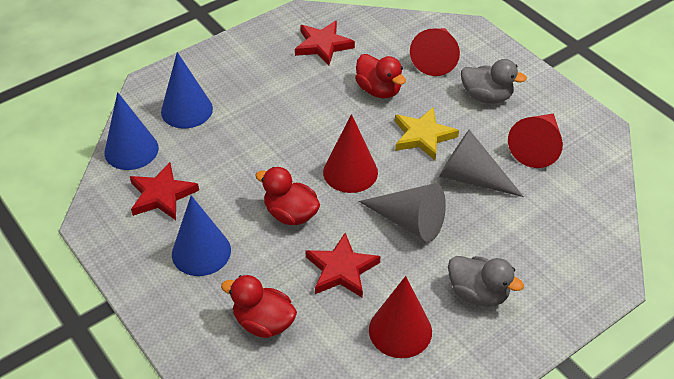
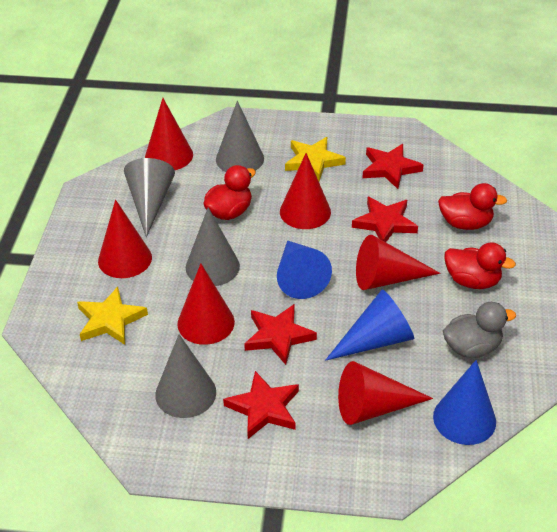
grey cone: [359,183,446,242] [439,130,524,197] = 2 -> [124,158,175,237] [155,334,216,418] [186,207,240,286] [216,101,264,172] = 4
grey duck: [448,256,524,307] [461,59,527,103] = 2 -> [443,302,516,358] = 1
red cone: [323,114,378,193] [369,276,432,358] [410,28,460,76] [508,113,563,168] = 4 -> [98,200,152,278] [145,98,193,170] [177,263,235,345] [280,153,331,229] [338,361,433,425] [356,235,440,290] = 6
red star: [130,162,199,220] [295,21,355,66] [306,233,380,298] = 3 -> [223,371,299,439] [244,304,317,365] [352,197,418,242] [363,144,424,189] = 4
yellow star: [395,107,459,161] = 1 -> [77,287,148,345] [285,137,346,181] = 2

